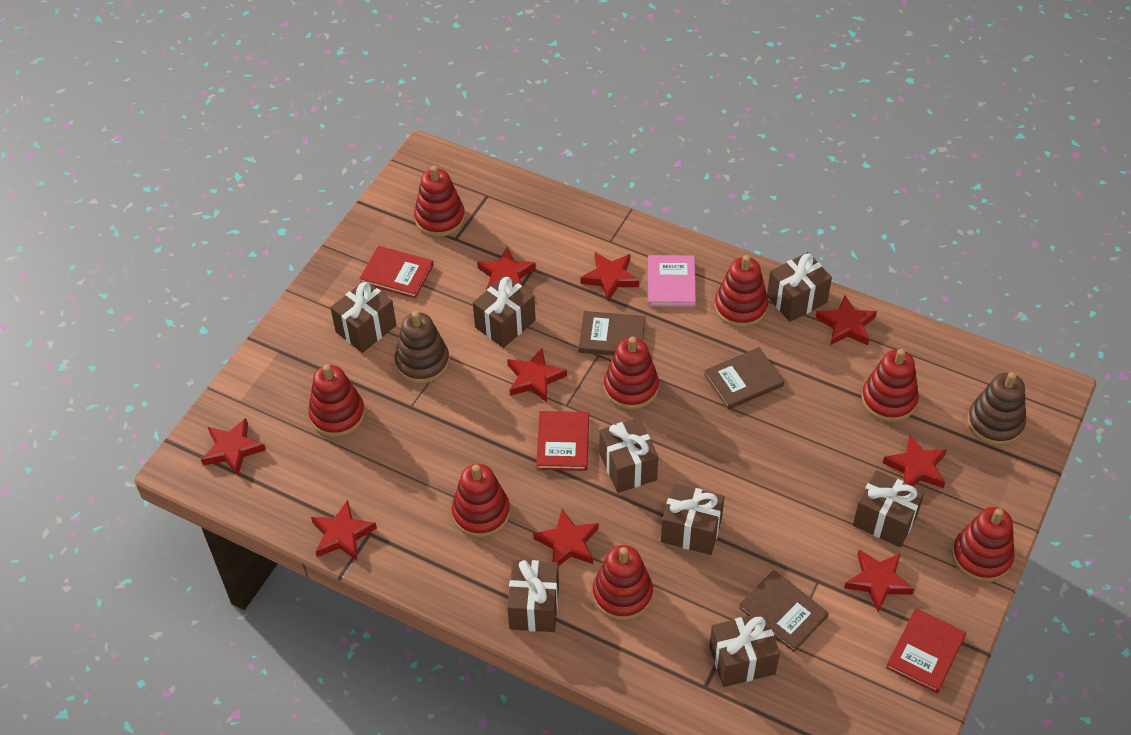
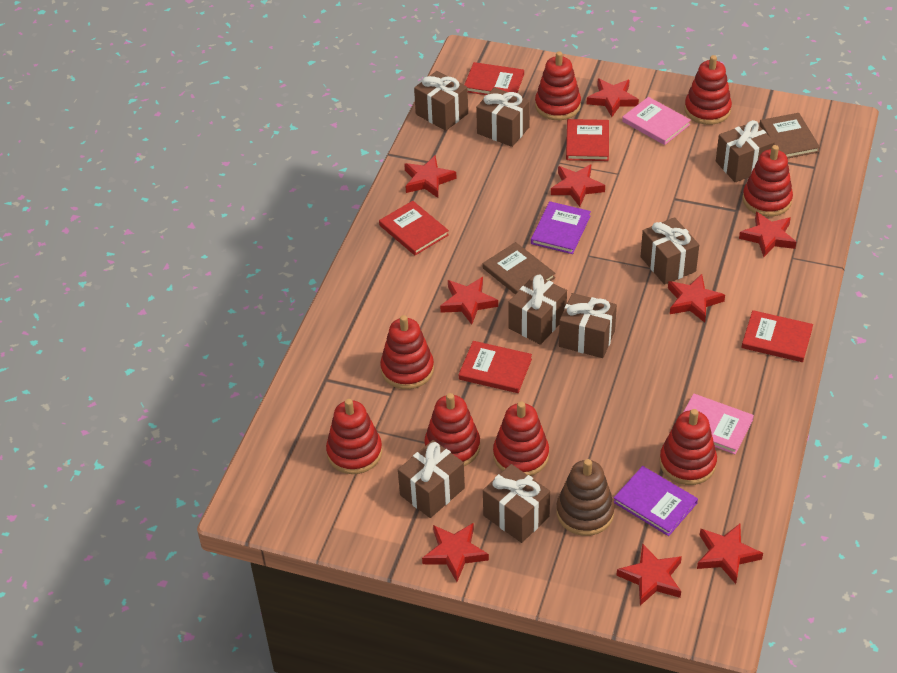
brown book: [579,311,646,355] [704,347,784,410] [739,570,829,652] = 3 -> [483,242,555,294] [759,113,820,159] = 2
brown stacking toy: [395,311,450,384] [967,372,1026,446] = 2 -> [556,459,615,536] = 1
pink book: [648,255,696,307] = 1 -> [622,97,691,145] [684,394,754,455] = 2
purple book: none = 0 -> [531,201,591,254] [614,466,698,536] = 2
red book: [359,246,434,298] [536,411,589,471] [886,608,966,693] = 3 -> [379,201,449,255] [459,341,532,393] [464,62,524,95] [566,119,609,161] [742,310,813,362] = 5

